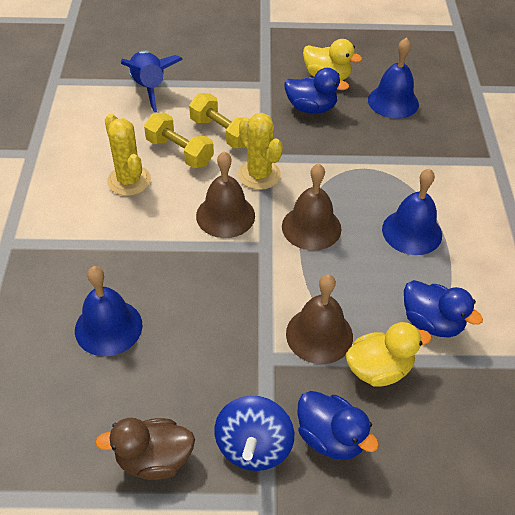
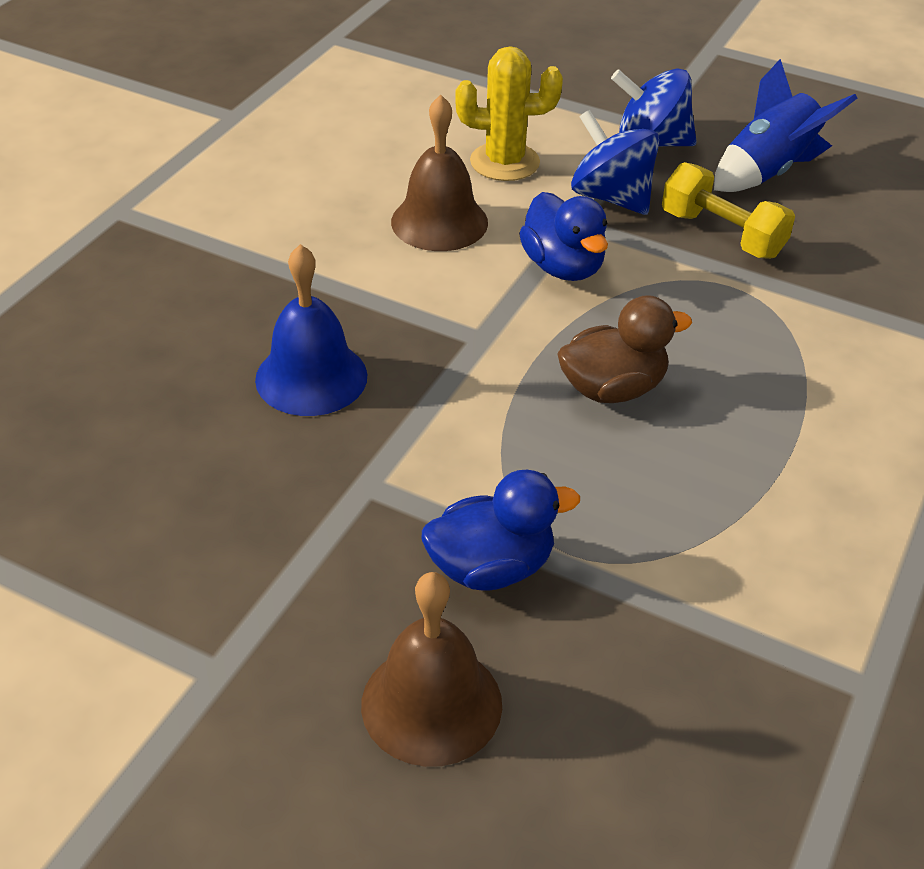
blue bell: [75,266,143,356] [368,37,419,119] [382,168,442,255] = 3 -> [255,244,367,416] = 1
blue duck: [284,68,349,114] [297,391,379,460] [404,280,483,337] = 3 -> [421,470,580,591] [519,192,608,281] = 2
blue spinning top: [215,395,294,471] = 1 -> [571,110,659,215] [611,68,697,146] = 2
brown bell: [196,151,255,238] [282,164,341,250] [286,274,353,364] = 3 -> [361,572,502,767] [391,95,488,251] = 2
yellow cactus: [105,114,151,196] [238,113,283,190] = 2 -> [455,46,563,181] = 1
yellow duck: [303,39,362,81] [346,322,432,387] = 2 -> none = 0
yellow dumbbell: [144,113,214,168] [189,93,249,149] = 2 -> [662,162,795,259] = 1

